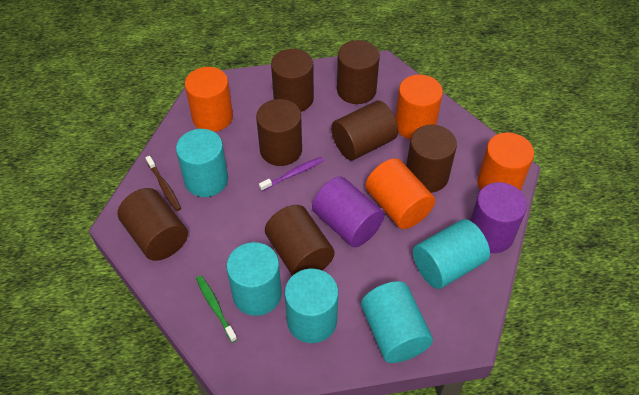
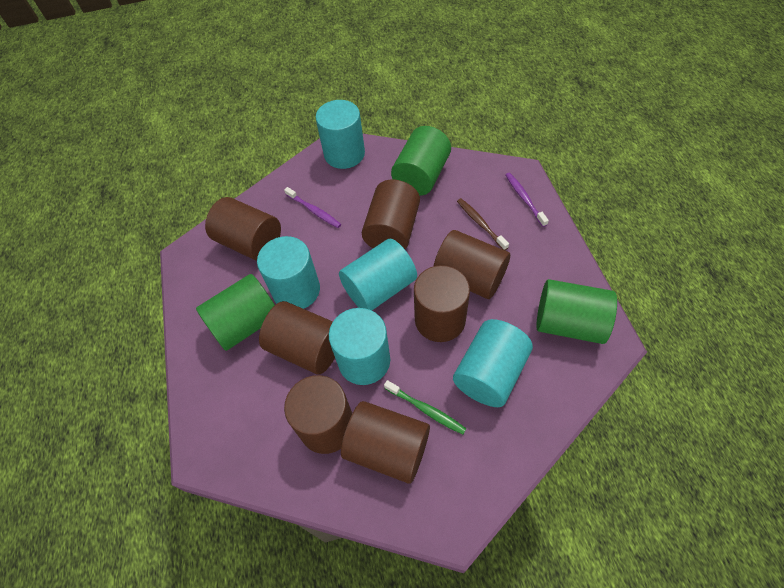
green cylinder: none = 0 -> [196,274,275,351] [391,126,451,196] [536,279,617,344] = 3
orange cylinder: [185,67,233,132] [365,158,435,229] [395,74,443,139] [477,132,534,191] = 4 -> none = 0
purple cylinder: [312,176,384,247] [470,182,527,253] = 2 -> none = 0
purple toothbrush: [259,157,324,191] = 1 -> [284,187,341,228] [505,173,549,227] = 2

